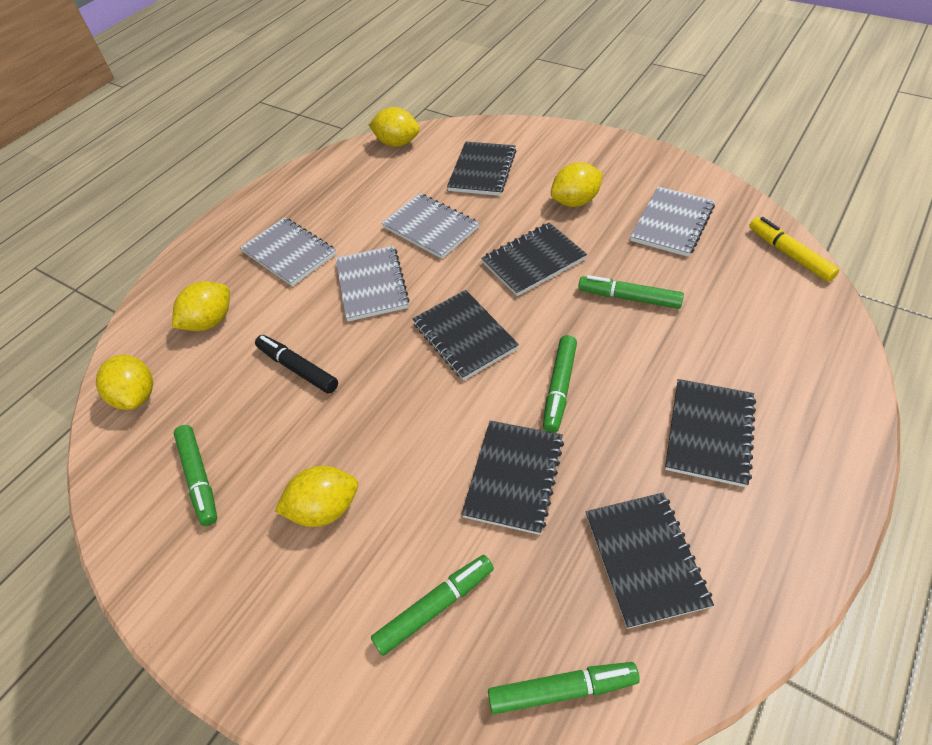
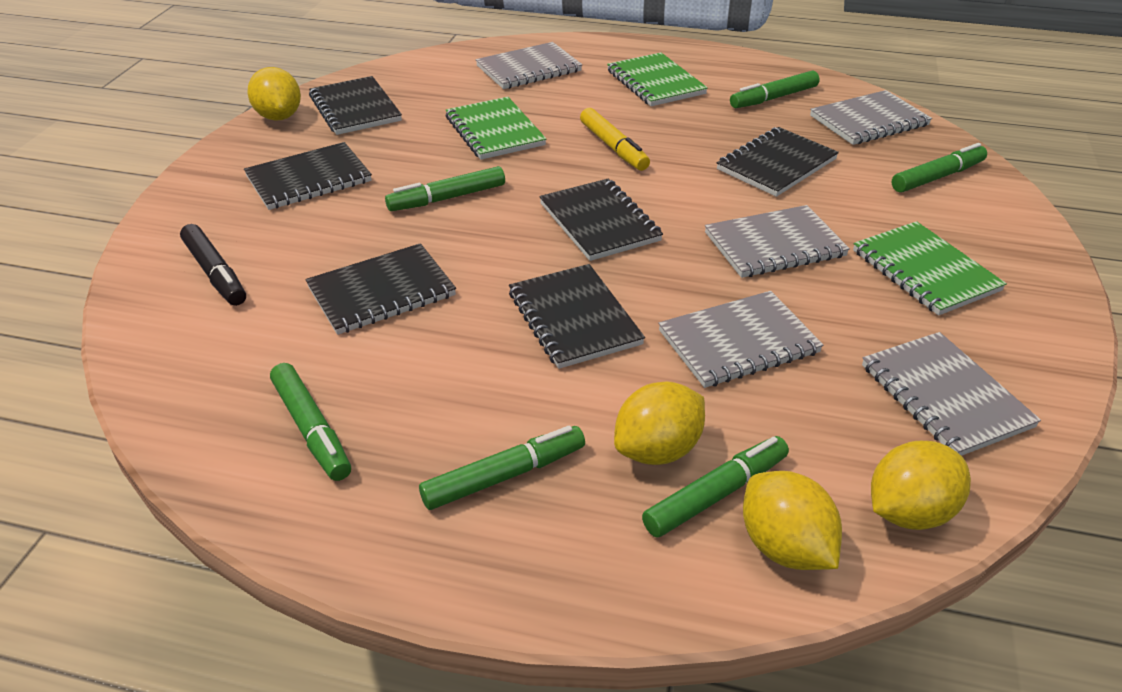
green marker: [174,425,217,526] [371,555,494,656] [488,662,640,714] [543,335,577,433] [578,275,684,309] = 5 -> [270,363,351,481] [385,166,505,211] [419,425,585,510] [642,436,789,538] [730,70,820,108] [891,143,987,193] = 6
green notebook: none = 0 -> [445,97,546,160] [607,53,708,106] [853,221,1007,316] = 3
grey notebook: [240,217,336,286] [336,246,410,321] [382,193,479,259] [630,187,715,257] = 4 -> [476,42,582,89] [658,291,823,388] [705,205,850,278] [810,90,932,145] [862,332,1041,456] = 5
yellow lemon: [96,355,153,410] [172,281,230,331] [275,466,358,527] [369,107,420,147] [551,162,603,207] = 5 -> [247,67,301,121] [614,382,705,465] [743,471,842,570] [871,441,971,530] = 4

